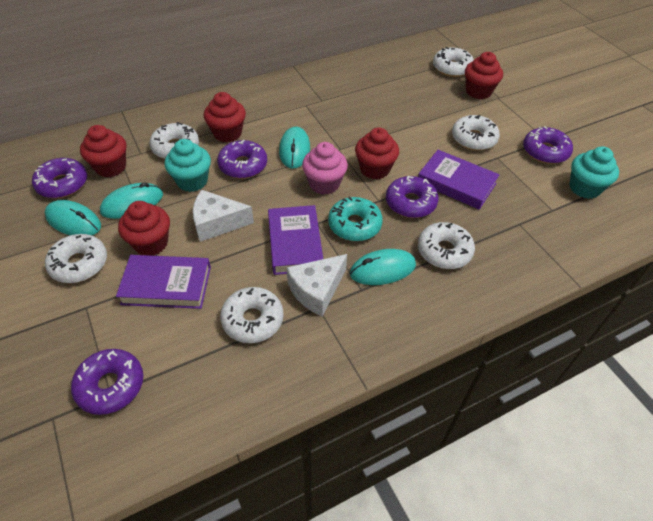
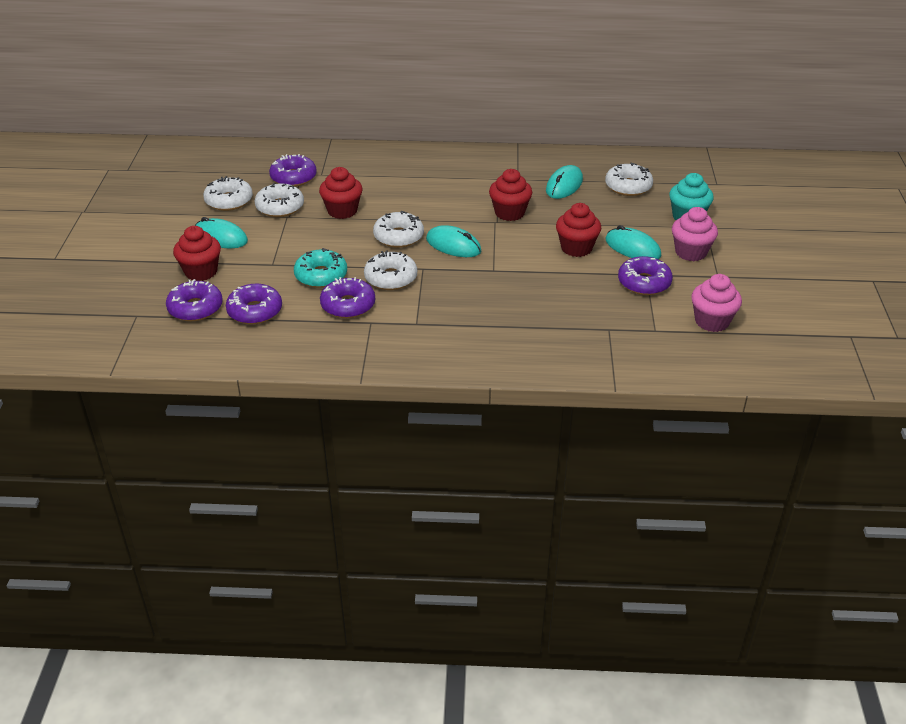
pink cupcake: [302,142,348,195] = 1 -> [672,207,718,261] [691,274,742,332] = 2
purple book: [116,255,211,309] [268,205,323,275] [418,150,500,210] = 3 -> none = 0
red cupcake: [80,125,126,177] [118,201,170,256] [204,92,246,142] [355,127,399,180] [465,52,503,99] = 5 -> [173,226,221,281] [319,167,363,219] [489,169,532,221] [556,203,601,257] = 4
turquoise cupcake: [164,139,211,192] [569,146,619,199] = 2 -> [669,173,714,220] = 1
white cheese: [193,190,254,242] [287,254,347,316] = 2 -> none = 0
white donut: [45,234,107,283] [149,122,199,159] [220,287,284,343] [418,222,475,269] [433,47,474,77] [452,115,500,151] = 6 -> [203,176,253,211] [255,183,304,217] [364,250,417,290] [373,211,424,248] [605,162,653,196] = 5

